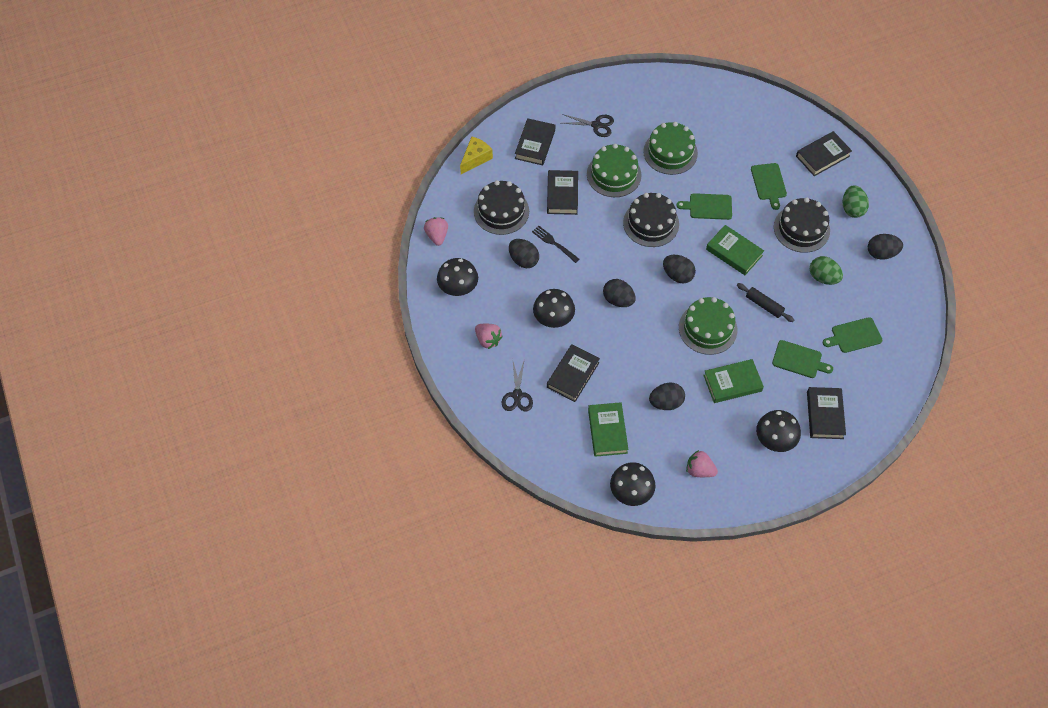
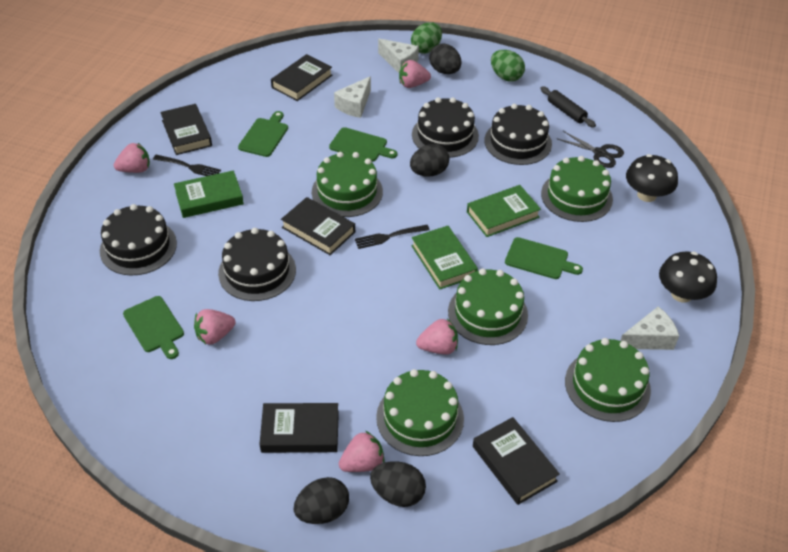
black cake: [474,180,529,235] [623,193,679,247] [774,198,830,253] = 3 -> [100,204,177,276] [218,228,296,301] [412,97,479,158] [484,104,552,165] = 4
black egg: [509,239,539,268] [603,279,636,307] [649,383,685,410] [663,255,696,283] [868,234,903,260] = 5 -> [294,477,349,524] [370,461,426,507] [410,144,449,177] [429,44,461,74] = 4
black fork: [532,225,580,263] = 1 -> [153,155,221,176] [355,225,430,249] = 2
black mushroom: [437,258,478,296] [533,289,575,328] [610,462,656,506] [756,410,801,452] = 4 -> [626,154,678,202] [659,251,717,303] = 2
black scissors: [502,361,533,411] [562,114,614,137] = 2 -> [556,131,624,168] = 1
green cake: [587,144,641,197] [643,122,698,175] [679,297,737,355] = 3 -> [312,152,383,217] [376,369,464,456] [448,268,528,345] [541,156,613,222] [565,338,651,422] = 5
pink strawberry: [424,217,448,246] [475,324,503,349] [686,450,718,477] = 3 -> [114,143,150,173] [194,309,236,344] [339,431,385,472] [399,60,431,88] [416,319,458,354] = 5
white cheese: none = 0 -> [334,76,371,118] [378,39,419,73] [620,307,679,350] = 3
yellow cheese: [460,136,493,174] = 1 -> none = 0

